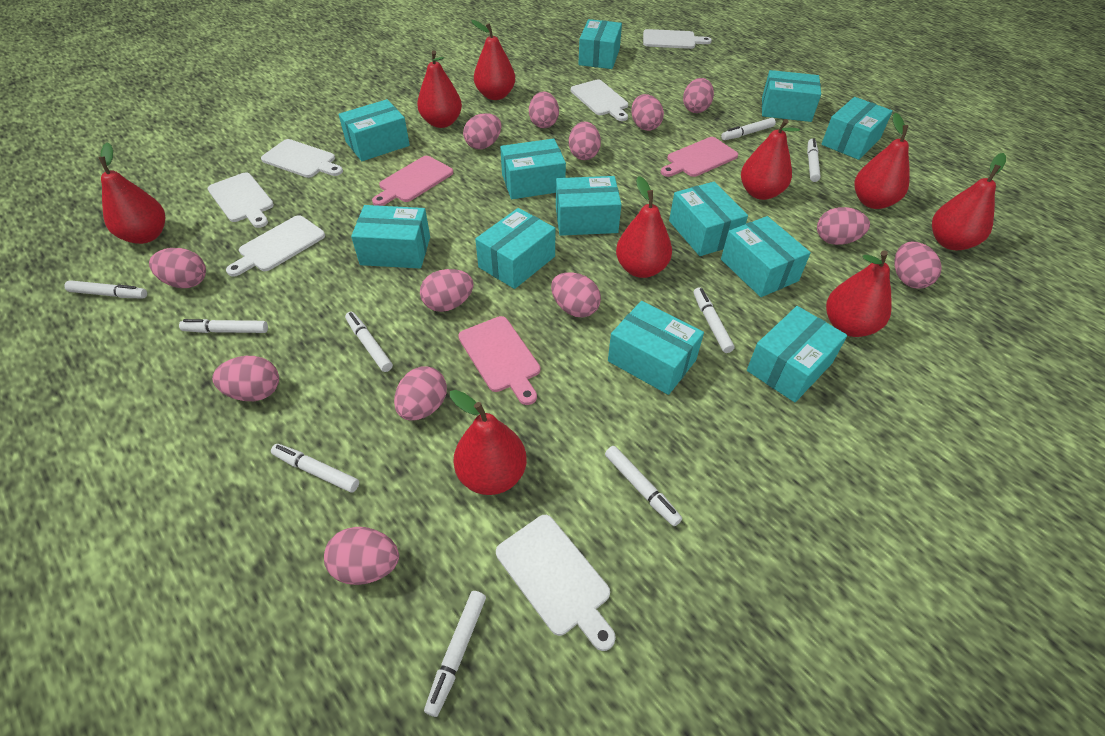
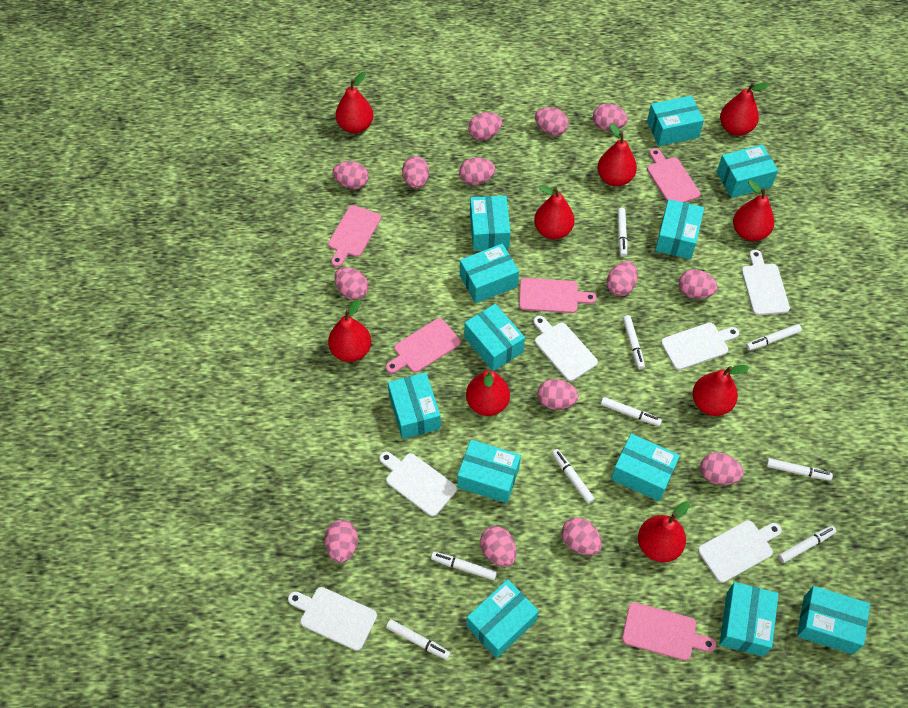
pink cutting board: [372,156,453,206] [458,316,540,405] [661,137,738,177] = 3 -> [328,205,381,267] [386,318,461,373] [519,278,597,313] [622,602,716,661] [647,148,700,202] = 5
pink egg: [149,248,206,288] [212,356,279,401] [324,527,399,585] [394,366,447,420] [420,269,474,312] [463,113,502,149] [529,92,559,128] [551,272,601,317] [569,121,601,160] [632,94,664,131] [683,78,714,113] [817,207,870,245] [894,242,942,289] = 13 -> [325,520,358,563] [333,161,369,189] [335,267,368,300] [402,156,429,189] [459,158,495,185] [468,112,502,141] [480,526,516,567] [535,107,568,136] [537,379,579,410] [562,517,602,555] [593,104,628,131] [607,261,638,296] [678,269,718,299] [700,452,744,485] = 14

